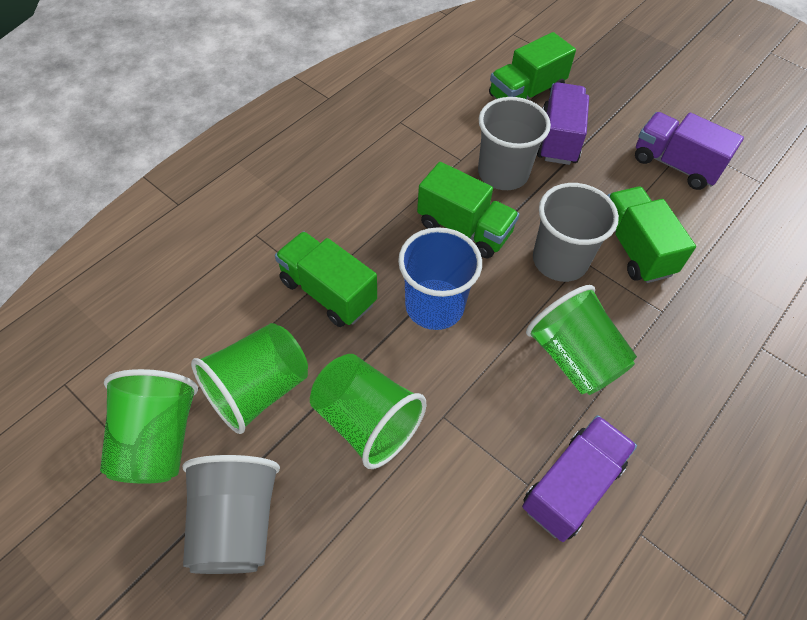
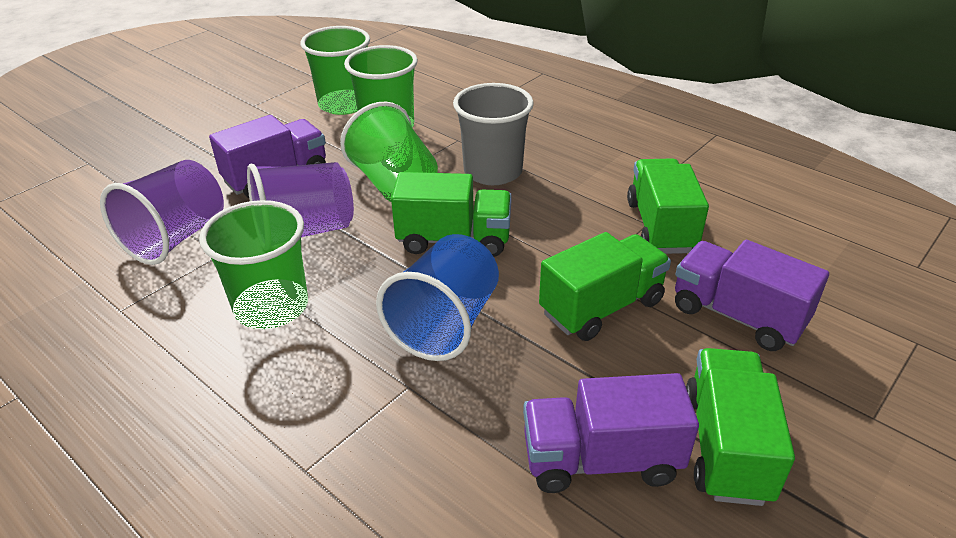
grey cup: [182,455,280,574] [478,97,551,190] [533,183,619,282] = 3 -> [453,83,534,185] = 1
purple cup: none = 0 -> [100,160,224,265] [247,162,354,237] = 2

